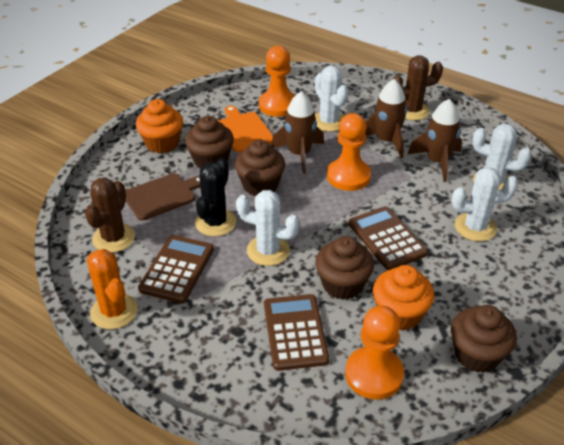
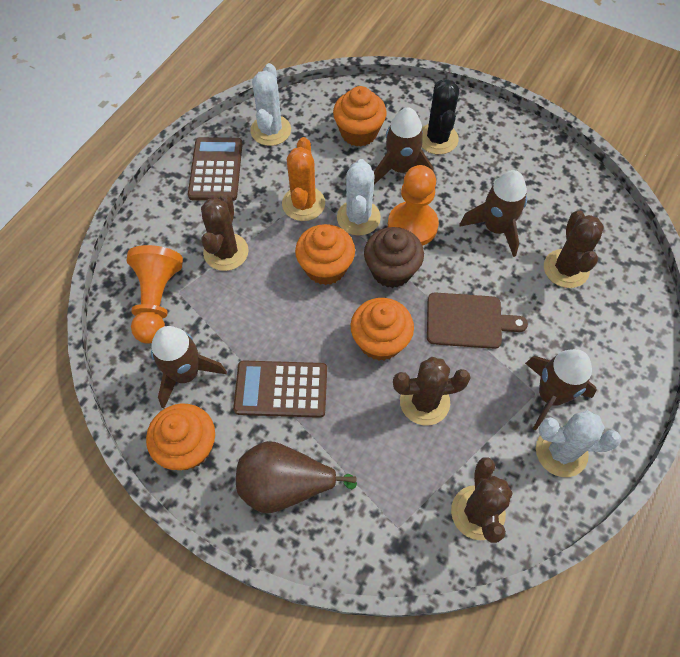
brown cactus: [85,178,135,253] [392,55,443,120] = 2 -> [201,194,249,271] [393,357,471,425] [451,457,512,543] [544,210,604,288] = 4
brown calculator: [138,235,214,303] [264,294,329,371] [348,206,428,270] = 3 -> [188,137,243,201] [233,360,327,418] = 2
brown cupcake: [185,116,234,168] [235,140,285,196] [315,236,374,300] [451,305,517,373] = 4 -> [364,227,424,288] = 1
brown pear: none = 0 -> [236,441,357,513] = 1
brown rocket: [272,92,324,174] [365,79,407,158] [407,99,462,182] = 3 -> [151,326,227,409] [374,107,434,184] [459,170,527,257] [525,349,597,430] = 4
orange cupcake: [136,99,183,153] [373,265,434,330] = 2 -> [146,404,215,470] [295,224,355,285] [333,86,387,147] [350,298,414,361] = 4
orange cutting board: [219,106,273,152] = 1 -> none = 0
orange pawn: [259,46,295,117] [327,113,371,191] [345,306,404,399] = 3 -> [127,245,183,344] [388,165,439,246] = 2
white cactus: [236,190,299,266] [315,66,348,132] [452,167,518,241] [472,124,532,190] = 4 -> [250,63,291,146] [337,159,381,235] [536,410,621,477] = 3

